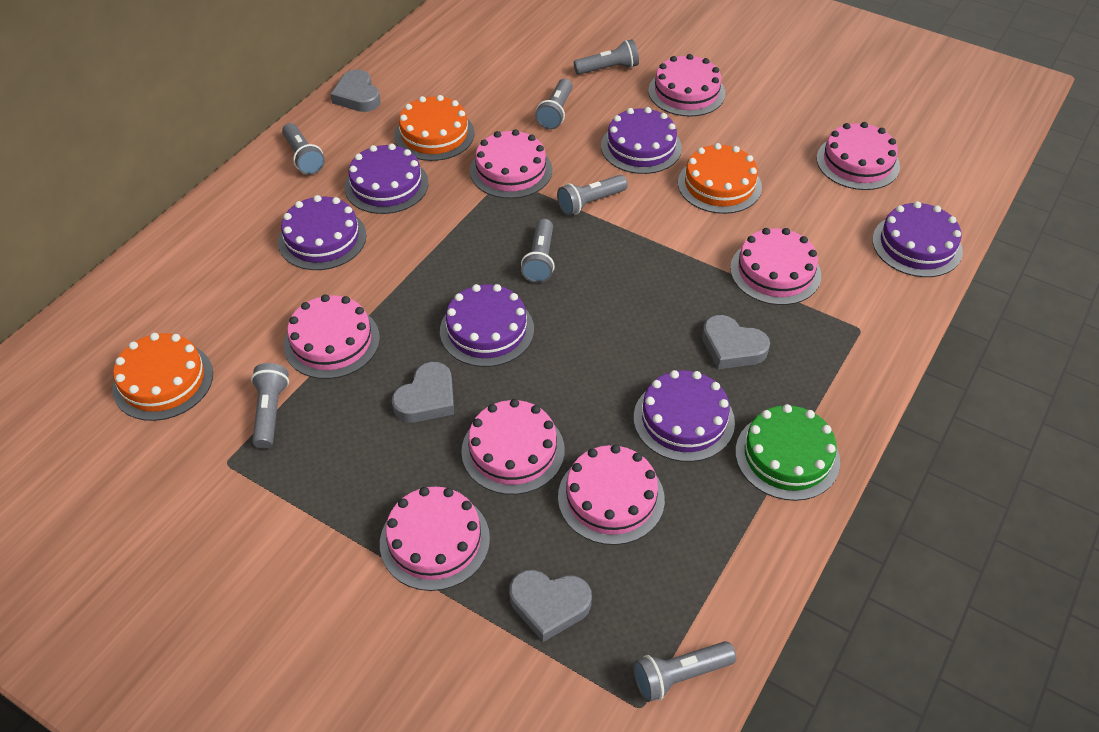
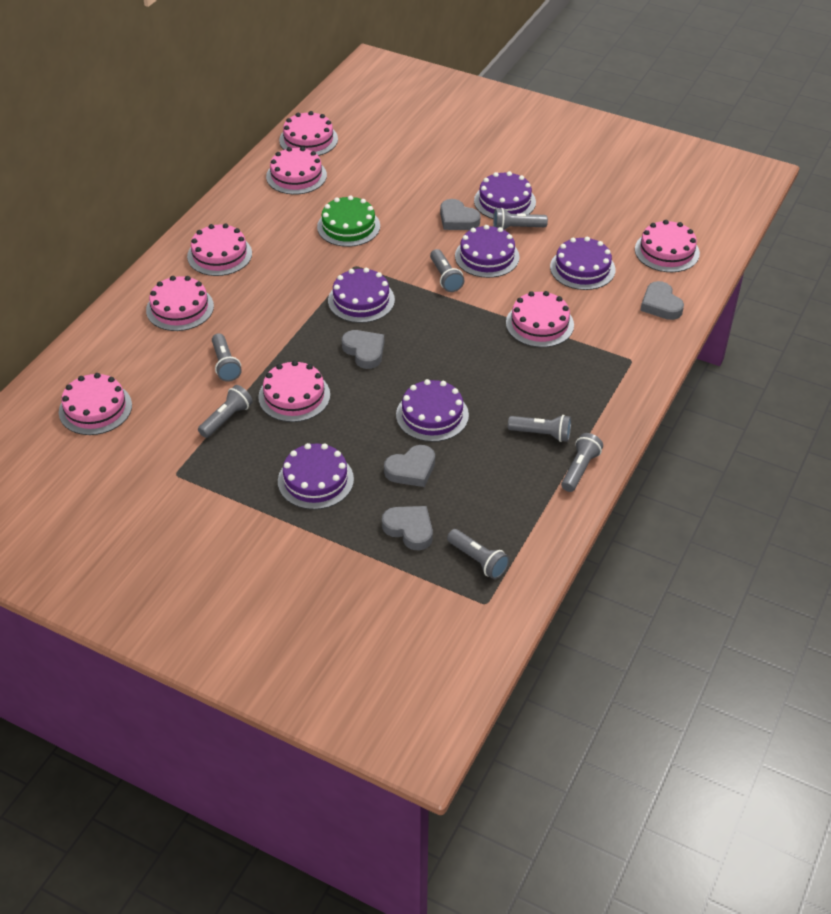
grey heart: [330,69,381,112] [392,362,454,423] [509,570,592,642] [702,315,770,369] = 4 -> [342,330,384,369] [382,506,433,550] [384,445,435,487] [440,199,481,230] [640,281,684,320] = 5
orange cake: [112,333,213,421] [394,95,474,161] [678,143,762,214] = 3 -> none = 0

